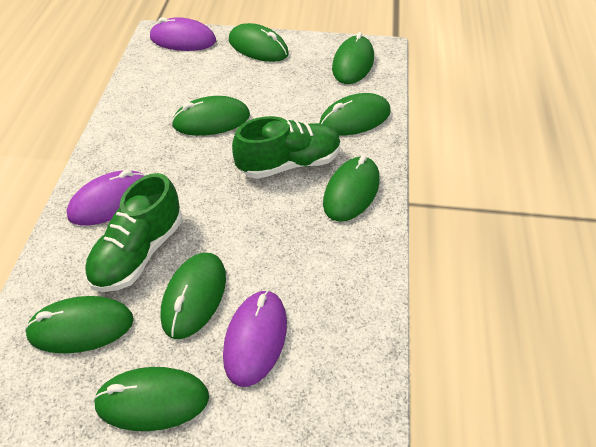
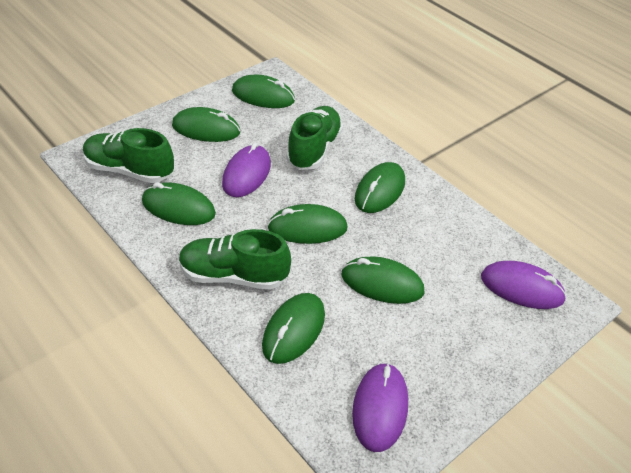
green mouse: [24,296,134,353] [93,367,209,431] [160,253,226,339] [171,96,250,136] [229,23,289,62] [319,93,391,136] [323,155,380,222] [332,32,374,84] = 8 -> [142,182,216,225] [172,107,240,142] [232,75,295,108] [262,293,325,364] [268,204,348,244] [341,256,424,304] [355,162,405,213] = 7
green shoe: [85,173,182,292] [232,116,341,179] = 2 -> [83,128,174,183] [179,229,291,290] [286,106,343,170] = 3

